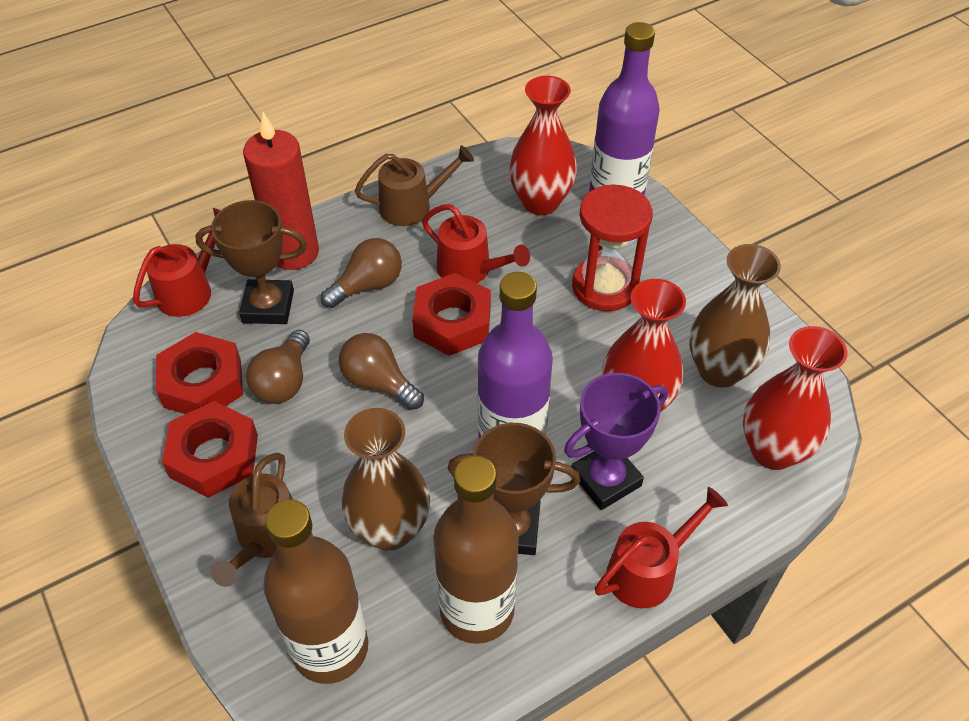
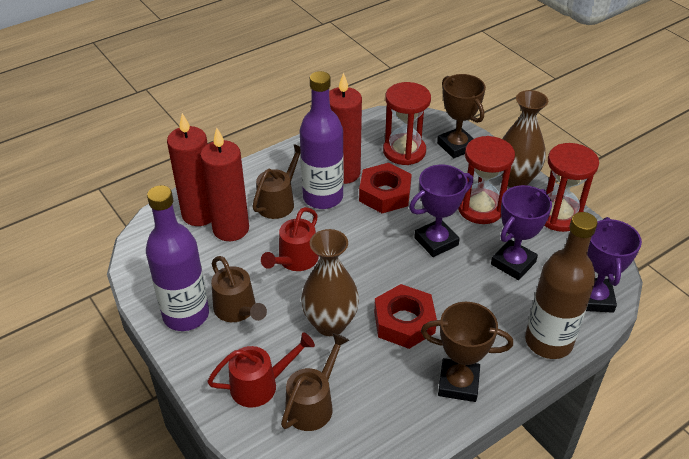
brown bottle: [263,499,368,684] [433,456,519,644] = 2 -> [525,212,597,359] = 1
brown light bulb: [246,330,310,404] [321,238,402,308] [339,333,424,410] = 3 -> none = 0
brown watering can: [211,453,293,587] [355,145,474,226] = 2 -> [211,256,267,322] [252,144,301,219] [281,333,349,431] = 3
purple trophy: [564,373,668,510] = 1 -> [409,165,473,257] [491,185,552,280] [586,217,642,313] = 3
red candle: [243,112,319,270] = 1 -> [167,113,211,226] [200,128,249,241] [329,73,362,184] = 3
red hourglass: [572,185,653,311] = 1 -> [383,82,431,165] [458,136,515,224] [544,143,599,232] = 3
red nut: [156,332,243,414] [162,401,258,498] [412,273,491,356] = 3 -> [359,163,412,213] [374,284,437,349] = 2
red vase: [509,76,577,215] [602,279,686,412] [743,326,847,470] = 3 -> none = 0
red watering can: [133,208,221,317] [422,204,530,283] [595,487,728,608] = 3 -> [207,333,315,407] [261,207,319,271] = 2

